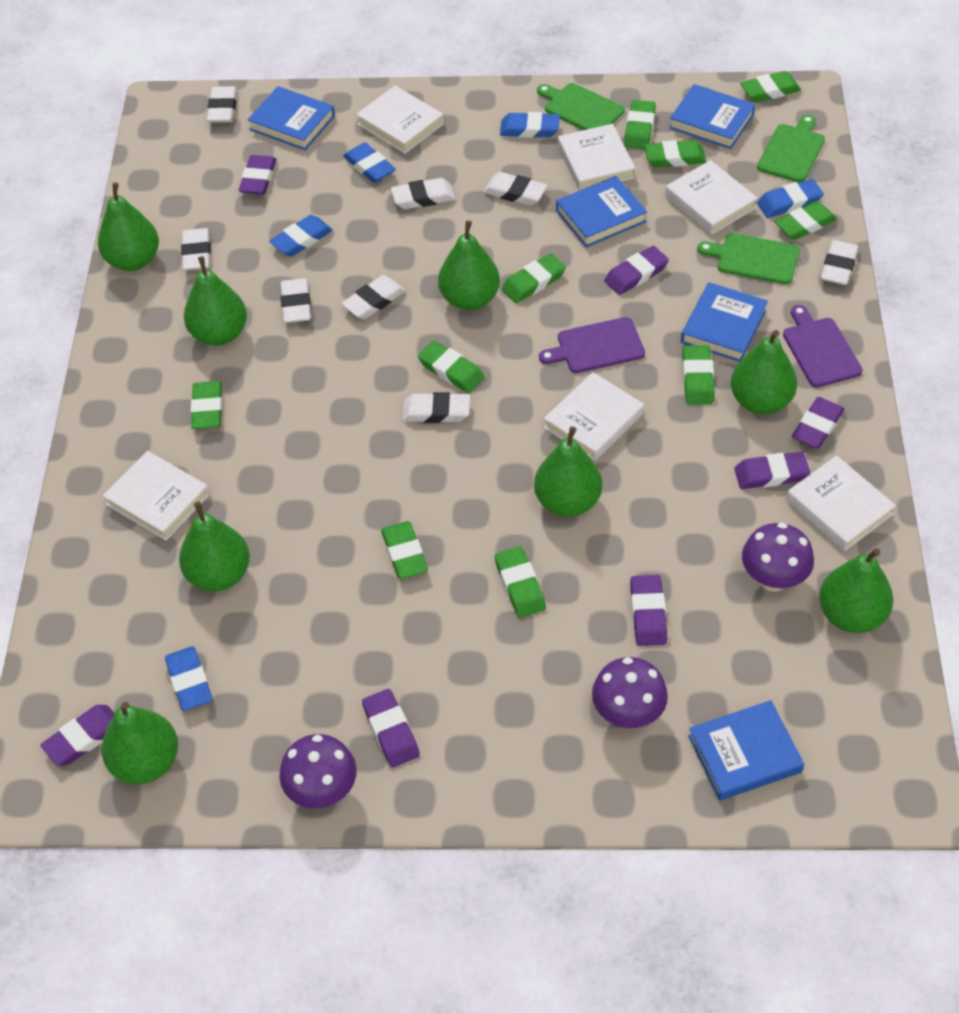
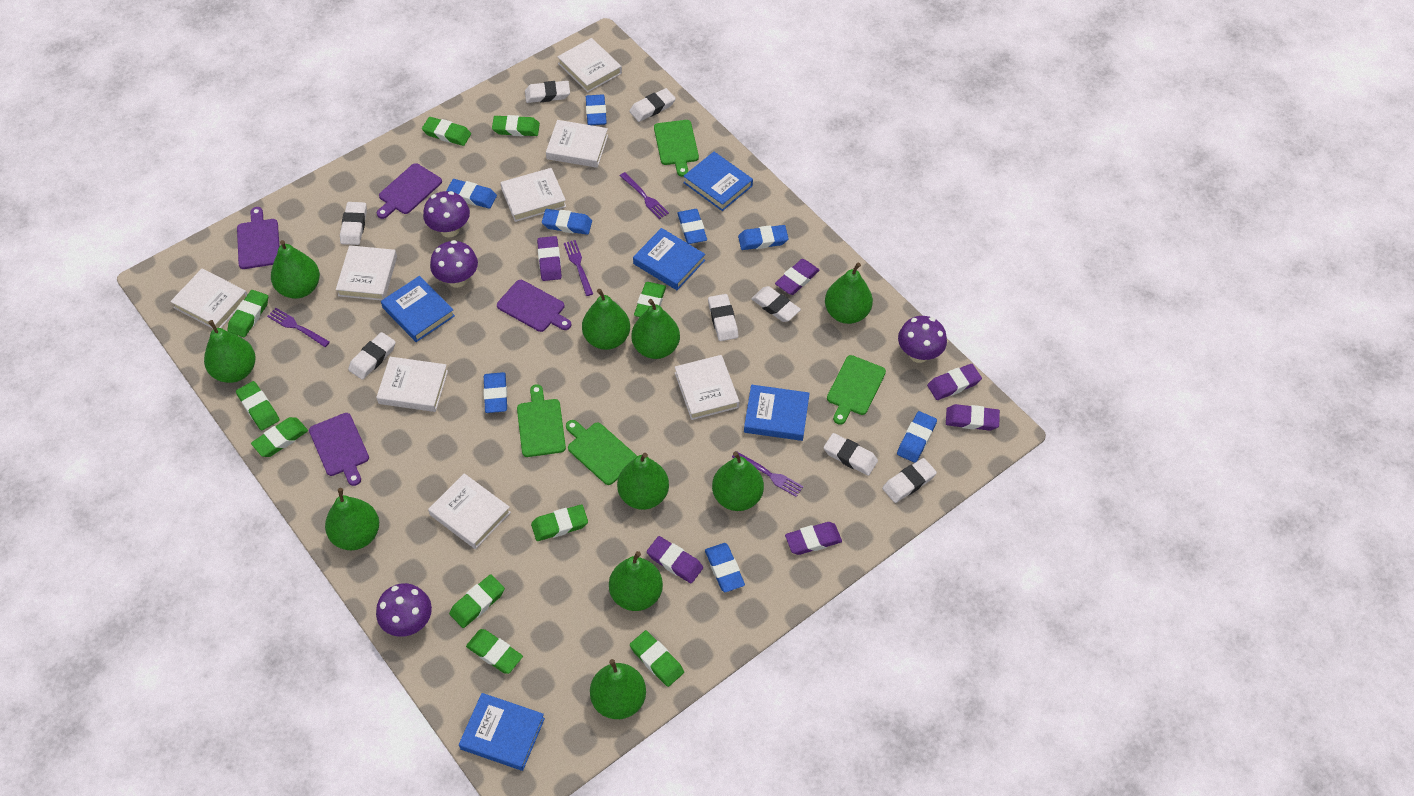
blue eraser: [165,646,213,711] [269,215,333,257] [343,143,396,183] [500,112,560,138] [757,179,824,218] = 5 -> [446,179,497,209] [483,372,507,413] [542,209,592,235] [586,94,607,125] [677,209,707,244] [705,543,745,592] [738,225,789,250] [897,411,937,463] = 8
green cutting board: [537,83,625,130] [698,233,800,284] [757,114,825,182] = 3 -> [517,384,566,457] [566,420,637,485] [654,120,699,177] [827,355,886,425] = 4
green pear: [98,182,159,271] [101,702,178,784] [179,501,250,591] [184,256,247,346] [438,221,500,310] [534,427,602,517] [731,330,797,414] [819,548,893,633] = 8 -> [204,320,256,383] [271,240,320,299] [325,488,379,550] [582,289,630,350] [590,659,646,719] [609,551,663,611] [617,453,669,510] [632,299,680,359] [712,451,764,511] [825,262,873,324] = 10
purple cutting board: [539,317,645,373] [783,305,863,387] = 2 -> [237,207,279,269] [309,413,369,486] [377,163,442,219] [497,280,571,332] = 4
purple eraser: [40,705,115,766] [239,155,276,195] [362,689,420,768] [604,246,669,295] [630,575,667,646] [735,452,810,489] [792,397,844,449] = 7 -> [537,236,562,281] [647,536,703,583] [775,259,820,295] [785,522,842,555] [927,364,982,400] [946,404,1000,431] = 6
purple fork: none = 0 -> [267,308,330,347] [564,240,593,296] [620,172,669,219] [732,452,803,497] = 4
purple mushroom: [280,734,357,808] [592,657,668,728] [742,523,814,592] = 3 -> [376,583,432,637] [423,191,470,238] [430,240,478,288] [898,316,947,363] = 4
white book: [103,451,210,541] [356,86,444,154] [544,372,644,461] [558,124,636,191] [665,160,758,235] [786,455,896,551] = 6 -> [170,269,248,329] [336,245,397,301] [376,357,448,412] [428,473,511,549] [500,168,566,222] [546,120,608,168] [557,38,622,92] [675,355,739,420] = 8

